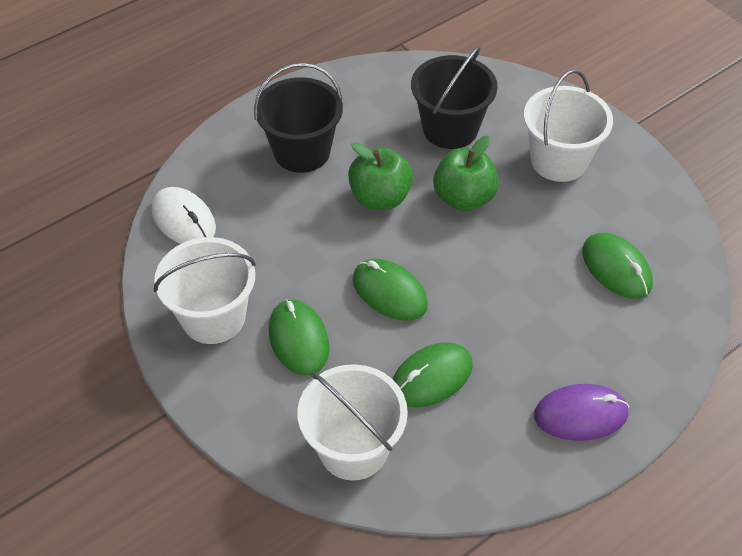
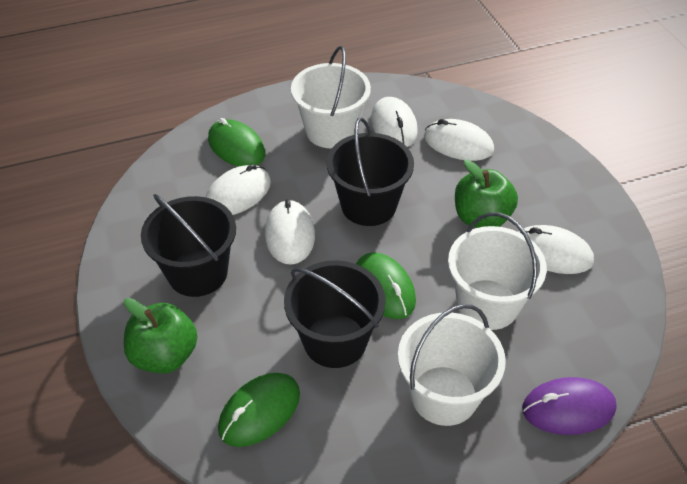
black bucket: [254,63,343,173] [411,46,498,149] = 2 -> [141,194,236,297] [284,260,386,368] [327,117,414,226] = 3
green mouse: [269,299,329,376] [353,259,428,321] [393,342,473,407] [582,233,653,299] = 4 -> [208,118,265,167] [218,373,300,447] [356,252,416,319] = 3
white mouse: [152,187,216,244] = 1 -> [206,164,271,215] [265,199,315,265] [371,97,418,147] [424,119,494,161] [519,225,594,274] = 5

